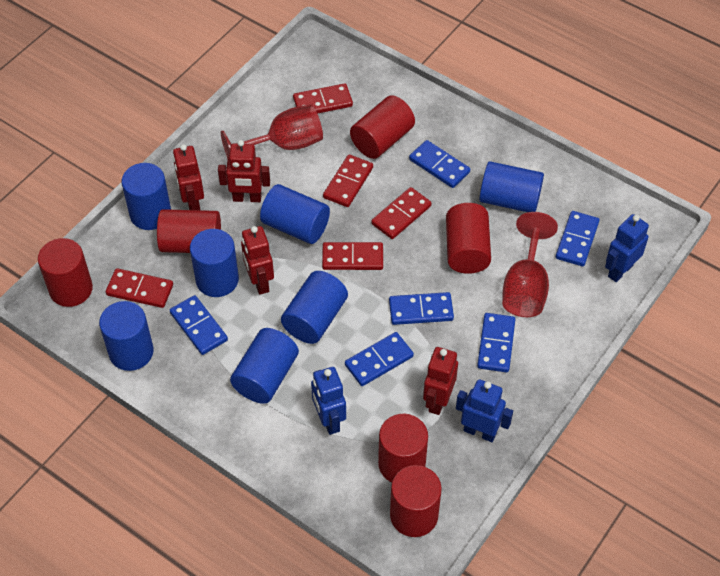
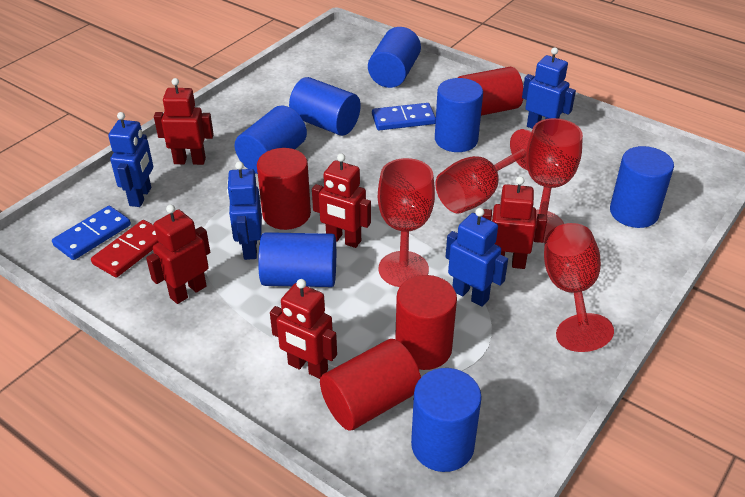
blue domino: [170,295,228,355] [345,332,414,386] [389,292,454,325] [409,140,470,188] [477,313,515,372] [556,211,600,266] = 6 -> [52,206,131,260] [372,103,436,130] = 2
blue robot: [311,367,346,435] [456,379,513,442] [605,214,649,282] = 3 -> [108,112,153,207] [227,161,262,260] [446,208,508,307] [522,47,576,129] = 4
red cylinder: [38,238,93,307] [157,209,221,253] [350,95,415,159] [378,414,428,482] [390,465,442,537] [446,203,491,274] = 6 -> [257,148,311,230] [320,339,421,431] [395,275,457,370] [458,67,523,116] = 4
red domino: [106,268,173,308] [293,83,353,114] [322,242,383,270] [323,154,373,207] [371,187,431,239] = 5 -> [91,220,158,277] = 1
red goblet: [221,104,323,159] [502,212,558,317] = 2 -> [378,158,435,287] [435,129,531,214] [526,118,583,243] [544,223,614,352] = 4
red robot: [173,144,204,210] [218,140,270,202] [241,226,274,295] [423,347,458,415] = 4 -> [146,205,210,304] [154,78,214,165] [270,279,337,379] [312,153,371,248] [482,176,547,269] = 5

